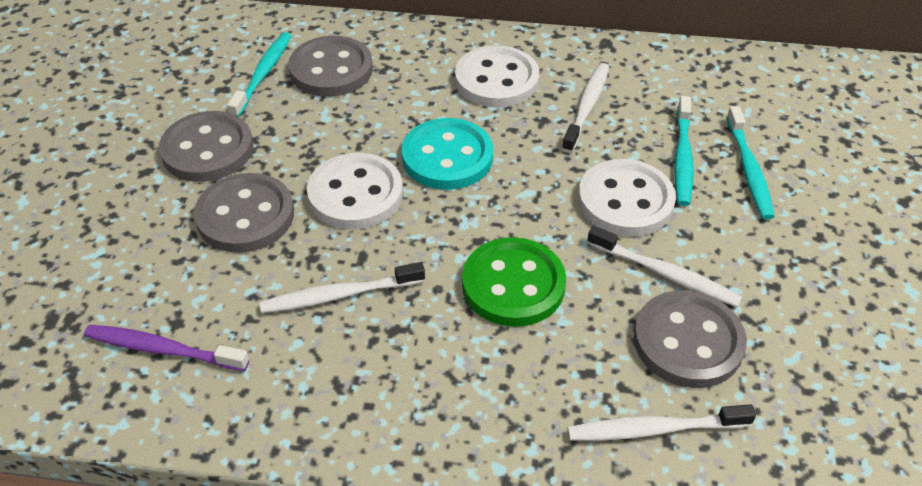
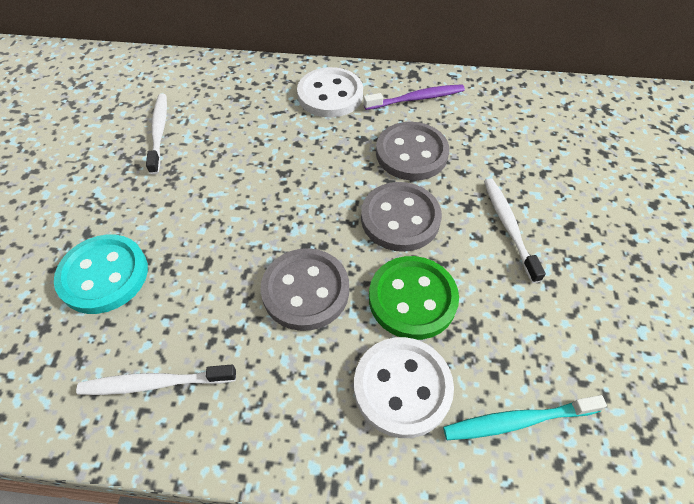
grey button: [159,111,254,182] [194,173,294,253] [288,36,373,97] [634,290,747,388] = 4 -> [260,248,349,331] [361,182,442,252] [376,122,449,181] = 3
turquoise toothbrush: [227,32,292,117] [674,96,694,206] [727,106,775,219] = 3 -> [443,395,607,440] = 1
white button: [307,153,403,229] [455,45,539,108] [578,159,676,237] = 3 -> [297,67,363,118] [354,337,454,438] = 2
white toothbrush: [260,262,425,313] [562,63,609,153] [567,404,756,441] [587,226,742,307] = 4 -> [76,365,236,395] [146,94,167,175] [484,178,546,283] = 3

